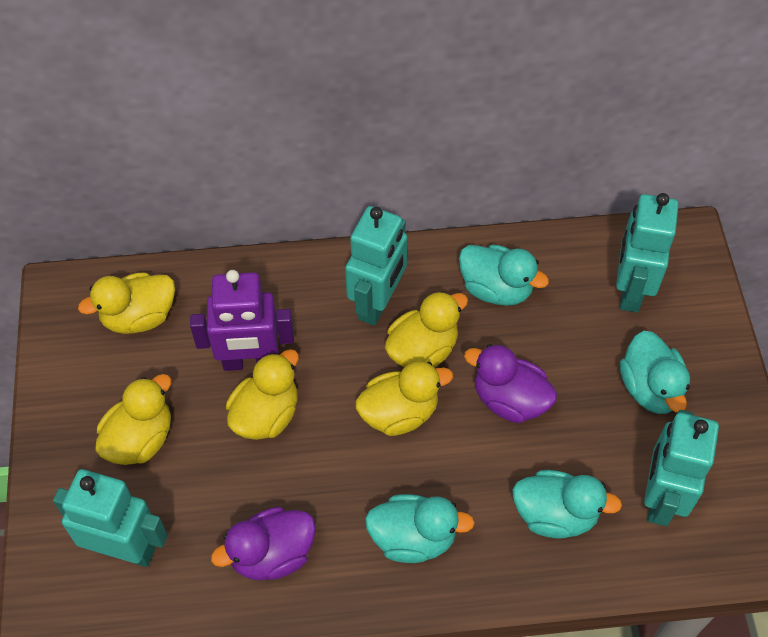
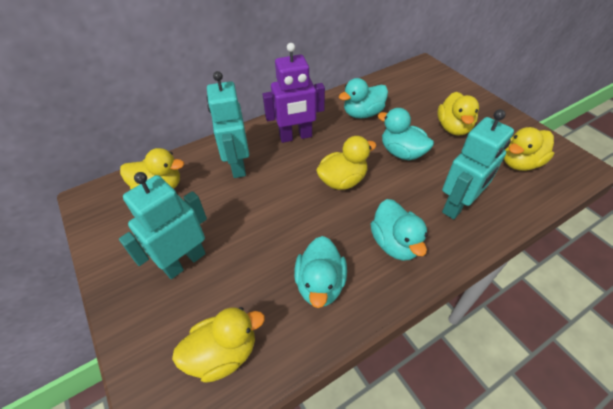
purple duck: [211,507,316,581] [464,344,557,423] = 2 -> none = 0
turquoise robot: [53,469,168,567] [345,206,408,326] [616,193,679,312] [644,410,719,526] = 4 -> [119,172,207,279] [207,71,249,178] [442,109,514,219] = 3

